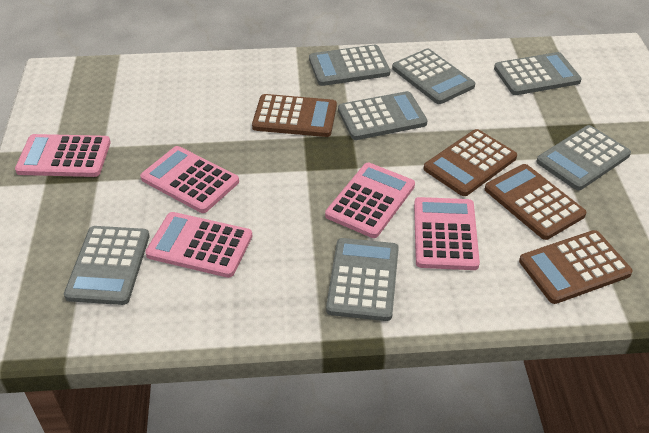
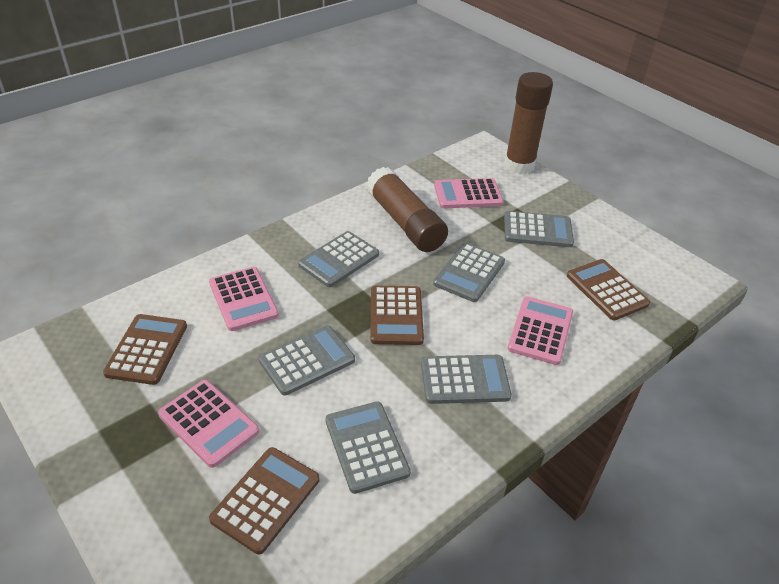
brown glue stick: none = 0 -> [366,167,448,252] [504,72,553,174] = 2
grey calculator: [64,226,150,305] [309,45,391,86] [326,238,399,321] [338,91,428,140] [392,48,475,104] [494,52,582,95] [536,125,631,190] = 7 -> [259,326,355,396] [298,231,379,287] [325,401,411,494] [421,355,512,404] [433,243,505,302] [504,211,574,247] = 6
pink calculator: [15,134,111,177] [140,146,239,213] [145,212,252,278] [325,163,415,238] [414,197,480,270] = 5 -> [158,380,259,468] [209,267,279,331] [434,178,503,208] [507,296,573,365] = 4

